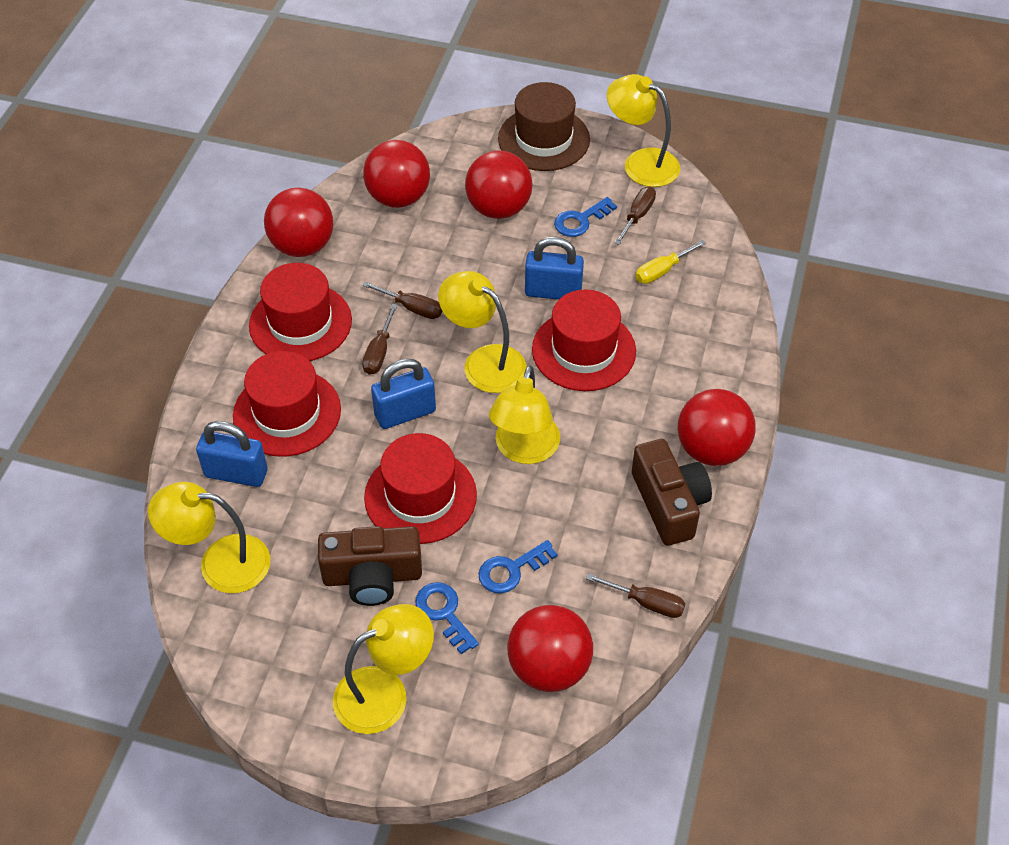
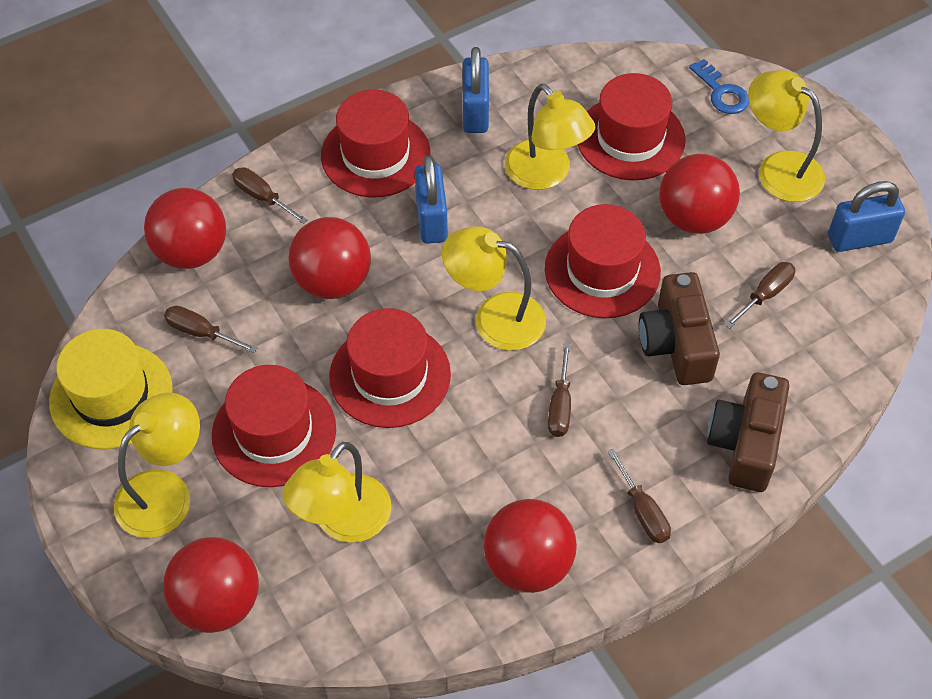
blue key: [415,582,479,654] [478,540,558,593] [554,197,617,237] = 3 -> [689,59,749,114] = 1
brown hat: [498,82,590,171] = 1 -> none = 0
brown screwdriver: [362,281,442,319] [362,304,398,375] [586,573,685,618] [614,187,656,245] = 4 -> [164,306,257,353] [232,167,307,224] [548,343,571,437] [608,449,671,543] [725,262,795,329] = 5
red hat: [233,351,341,457] [249,263,352,361] [364,433,477,544] [532,289,636,391] = 4 -> [212,365,336,487] [321,90,430,197] [329,308,451,428] [545,204,661,318] [577,73,685,180] = 5
yellow hat: none = 0 -> [49,329,173,449] = 1
yellow screwdriver: [636,240,706,284] = 1 -> none = 0

